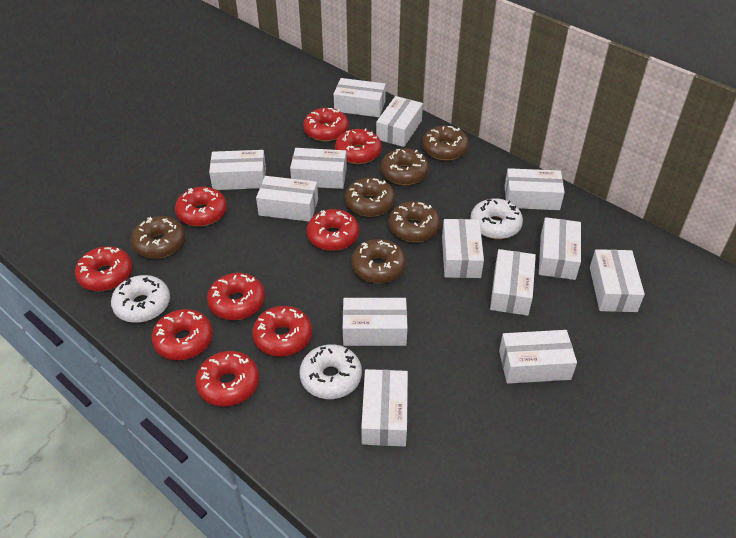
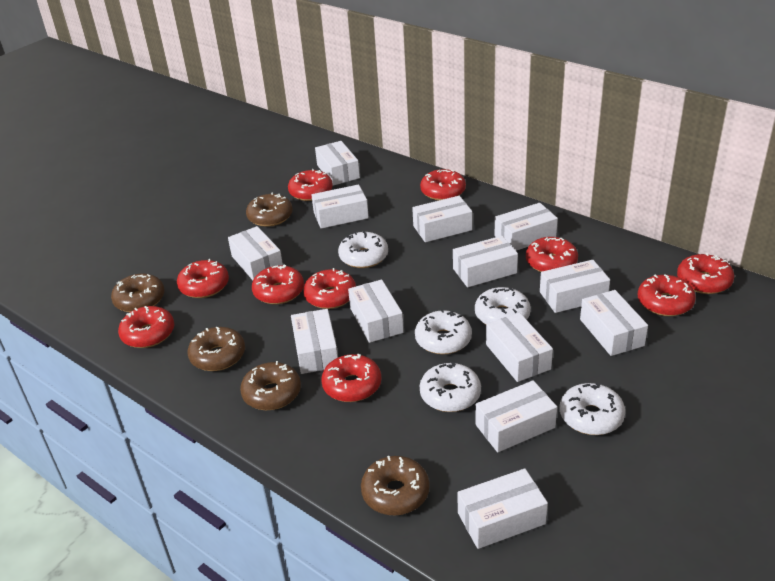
brown donut: [131,216,186,258] [345,178,395,217] [351,239,406,283] [381,148,429,185] [389,201,441,242] [422,125,469,161] = 6 -> [111,274,165,312] [188,327,245,371] [240,361,301,410] [246,192,293,227] [361,456,430,516] = 5
red donut: [75,246,133,291] [152,309,213,360] [175,187,227,226] [196,351,259,407] [207,273,265,320] [252,306,312,357] [303,108,349,142] [307,209,359,251] [335,128,382,164] = 9 -> [118,306,175,348] [177,259,229,298] [252,265,304,304] [288,169,333,201] [303,268,356,309] [321,354,382,402] [420,169,466,201] [526,237,578,272] [638,274,696,316] [677,253,735,294] = 10
white donut: [111,275,170,323] [299,344,362,399] [470,198,523,239] = 3 -> [338,231,388,268] [415,309,472,354] [420,362,481,412] [475,287,531,324] [560,383,625,435] = 5

